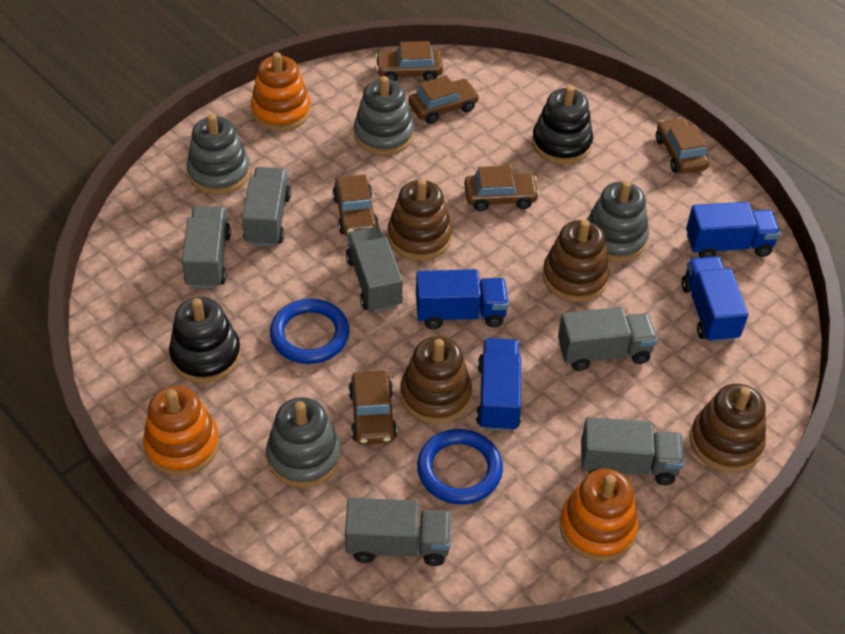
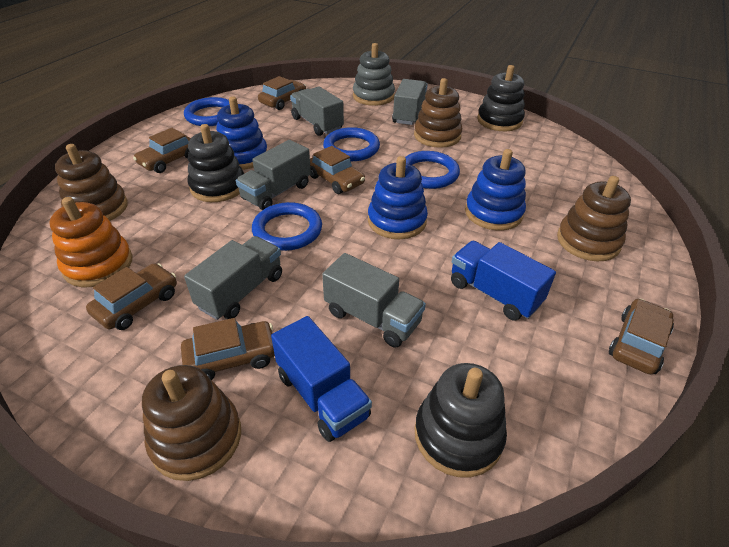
black stacking toy: [169,297,241,383] [532,85,593,164] = 2 -> [187,124,244,202] [414,363,507,477] [477,65,525,131] = 3
blue ring: [270,299,349,364] [417,429,503,504] = 2 -> [184,97,230,126] [252,202,322,251] [323,127,380,161] [405,151,460,189] = 4
blue stacking toy: none = 0 -> [216,96,267,170] [368,156,428,239] [465,149,526,230] = 3
blue truck: [416,269,509,329] [476,338,522,432] [681,256,748,343] [686,202,781,258] = 4 -> [271,316,372,442] [451,241,556,321] = 2
grey stacking toy: [187,114,250,195] [266,397,341,488] [354,76,414,155] [586,181,649,262] = 4 -> [353,43,395,106] = 1
grey truck: [182,206,231,288] [242,167,291,247] [345,498,451,566] [346,227,403,313] [558,307,657,371] [581,417,684,485] = 6 -> [184,236,282,320] [236,140,311,210] [290,86,344,136] [322,253,426,347] [392,79,428,125] = 5
orange stacking toy: [143,386,219,476] [251,52,311,131] [560,469,638,561] = 3 -> [50,197,133,287] = 1

